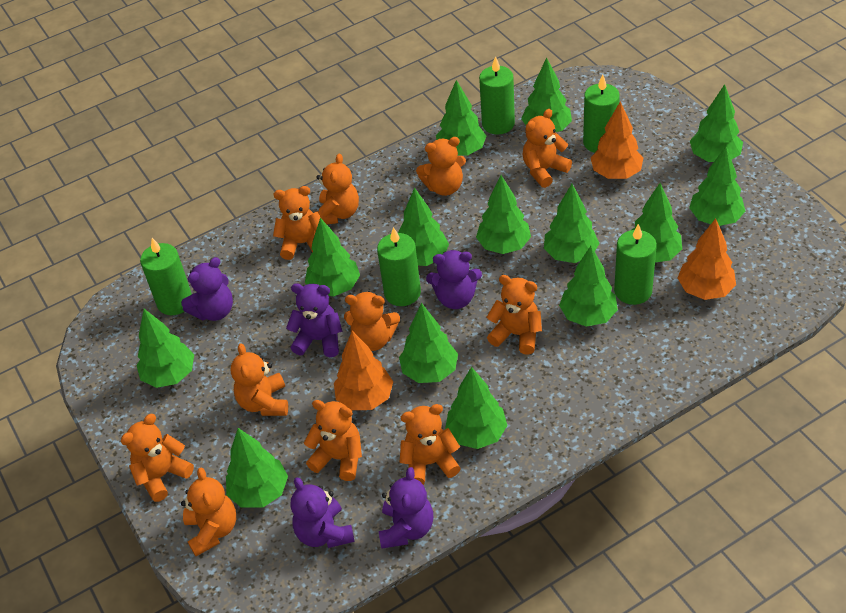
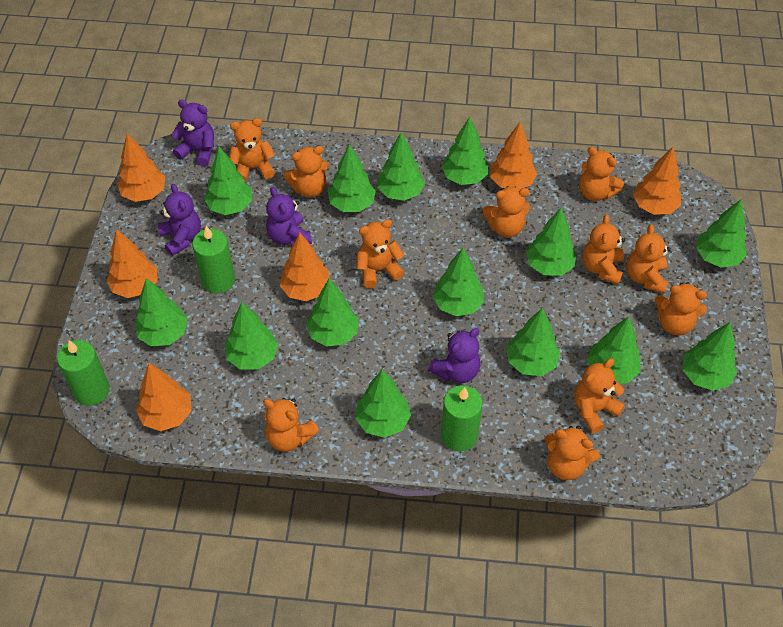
green candle: [140,238,192,315] [377,227,421,306] [479,56,515,135] [583,75,620,153] [614,224,657,305] = 5 -> [57,340,110,406] [192,226,235,293] [441,385,483,451] = 3
orange tree: [334,331,393,410] [591,101,643,179] [678,218,736,300] = 3 -> [106,229,157,298] [117,133,165,202] [136,363,192,431] [280,233,330,301] [490,122,537,189] [633,147,681,215] = 6
purple teddy bear: [181,257,233,321] [286,283,343,357] [291,477,355,548] [379,467,433,549] [426,250,482,309] = 5 -> [158,184,201,256] [171,100,214,166] [266,187,312,246] [428,328,481,383] = 4

